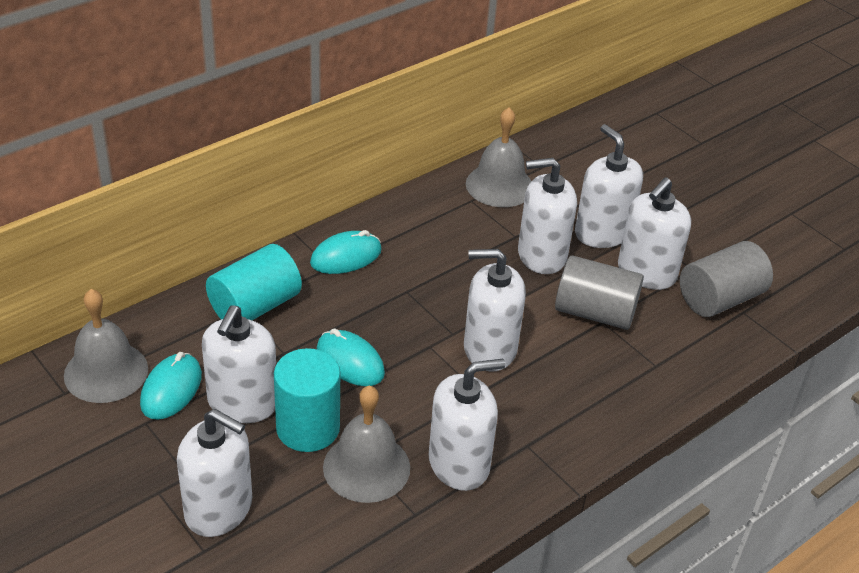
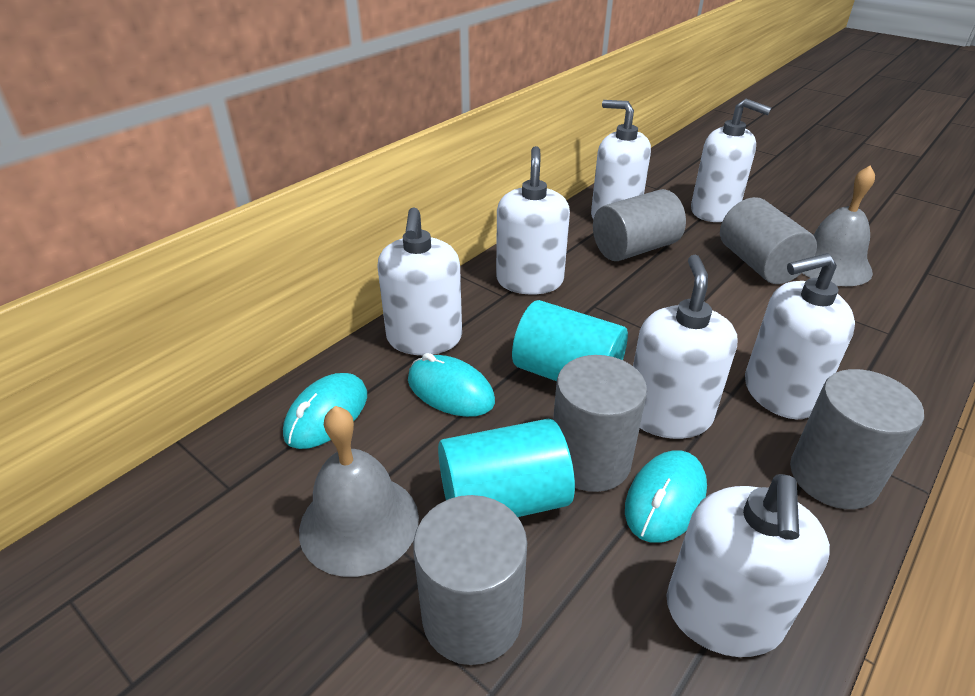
grey bell: [64,289,148,403] [323,385,410,503] [466,107,531,207] = 3 -> [299,406,419,577] [802,165,875,286] = 2
grey cylinder: [555,255,644,330] [680,241,773,317] = 2 -> [413,495,527,665] [553,355,647,492] [593,189,686,261] [720,197,817,284] [790,369,924,509] = 5

